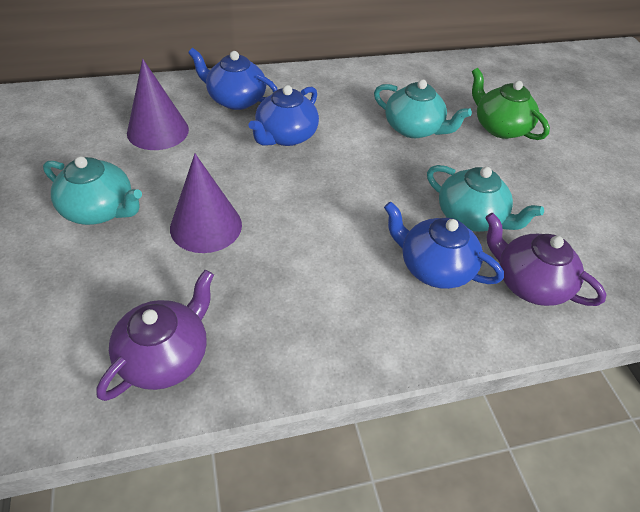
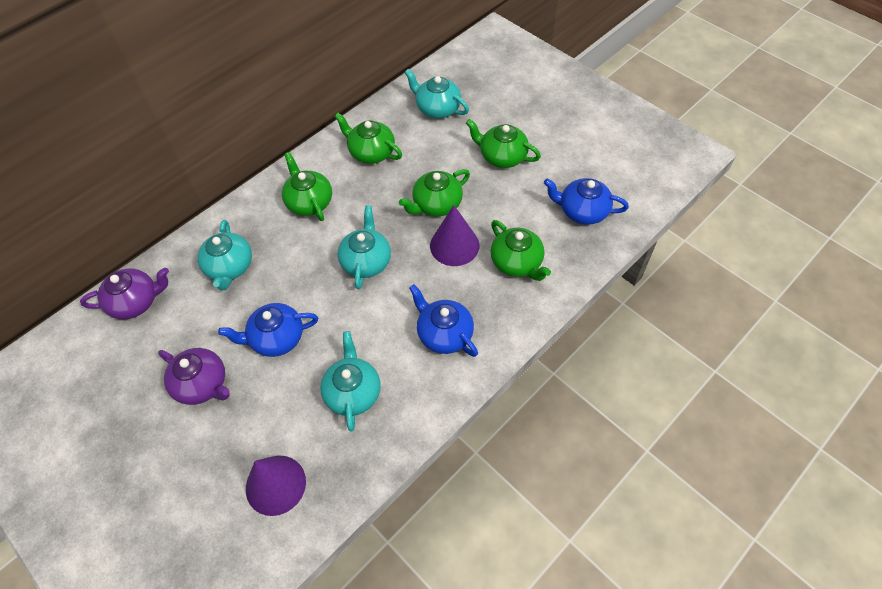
green teapot: [472,68,550,140] = 1 -> [282,152,332,221] [334,113,402,164] [399,169,470,217] [466,119,541,168] [491,220,551,281] = 5
turquoise teapot: [43,156,142,225] [374,79,472,138] [427,165,544,232] = 3 -> [197,220,252,290] [320,331,381,431] [338,205,391,289] [404,69,469,118] = 4

